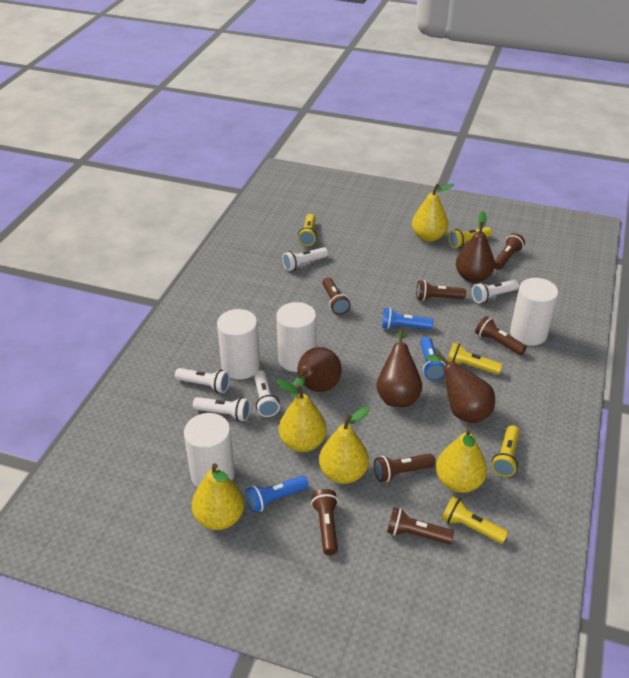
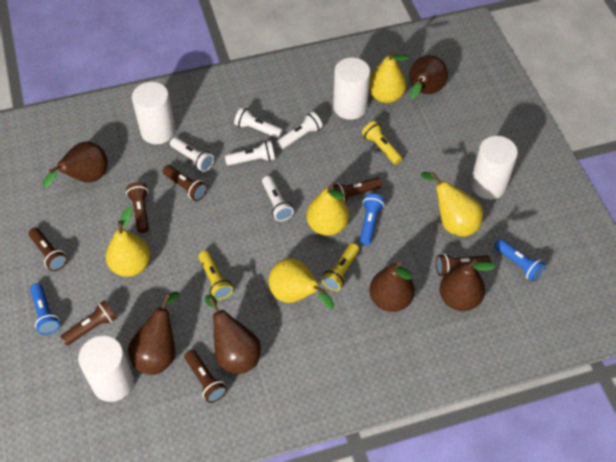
brown pear: [291,347,342,396] [376,329,422,407] [426,352,495,423] [456,211,495,283] = 4 -> [42,141,108,187] [128,291,179,375] [205,294,261,375] [369,262,415,312] [409,55,448,99] [439,259,496,311] = 6
yellow flashlight: [298,214,317,246] [442,497,508,544] [447,343,502,375] [448,227,492,248] [492,425,520,477] = 5 -> [198,251,233,300] [321,243,359,291] [362,121,402,165] = 3

